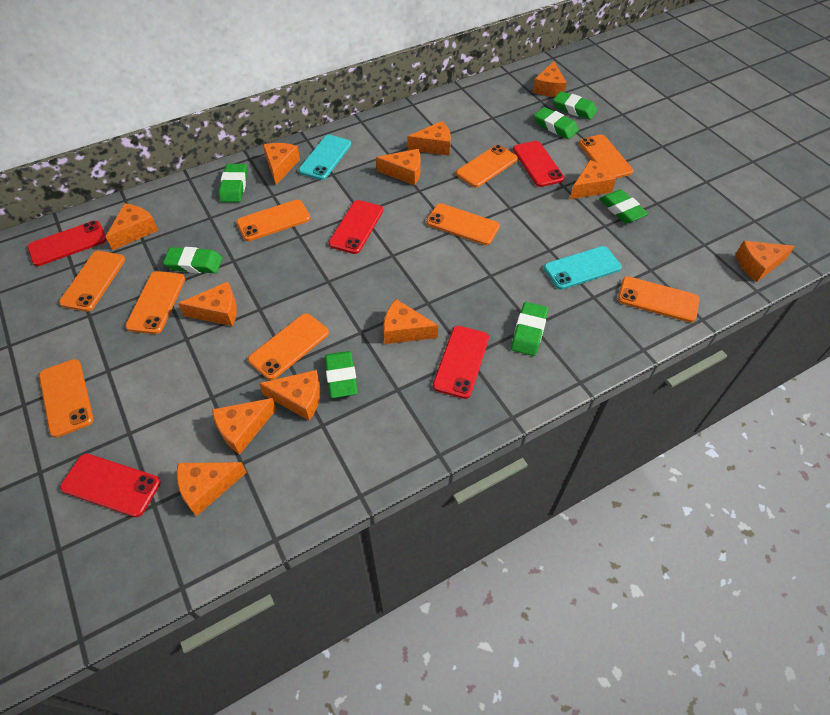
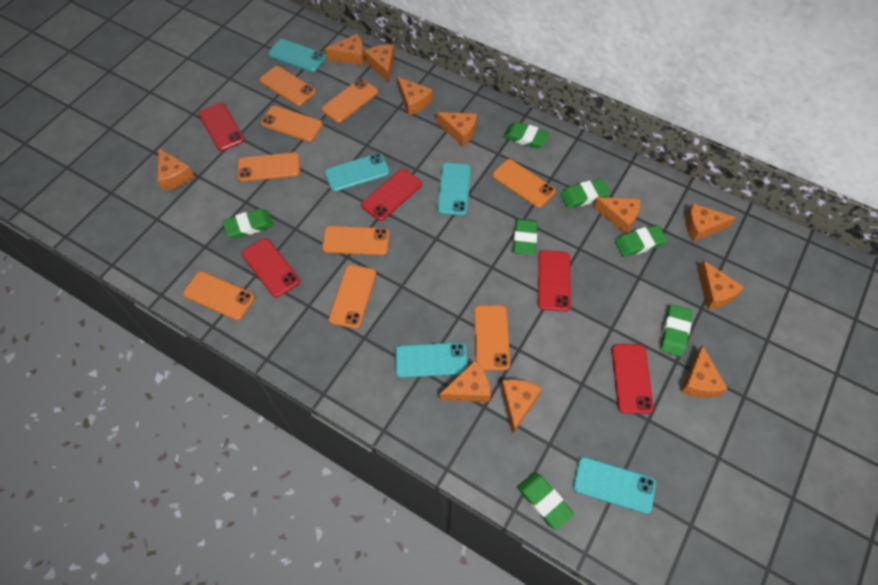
orange cheese: [106,203,158,250] [177,462,247,516] [178,282,237,326] [212,398,277,455] [259,370,320,421] [263,143,300,185] [376,149,421,185] [383,299,438,344] [408,121,451,156] [533,61,567,97] [570,160,616,199] [736,241,795,282] = 12 -> [157,148,194,191] [325,34,364,66] [364,44,394,82] [397,77,433,115] [437,112,477,146] [440,361,491,402] [501,379,542,433] [593,197,640,234] [681,345,728,398] [686,203,736,242] [698,260,744,309] = 11
turquoise phone: [299,135,351,180] [544,246,622,290] = 2 -> [268,39,326,72] [325,153,390,192] [395,342,468,378] [437,163,471,216] [573,457,656,514] = 5

